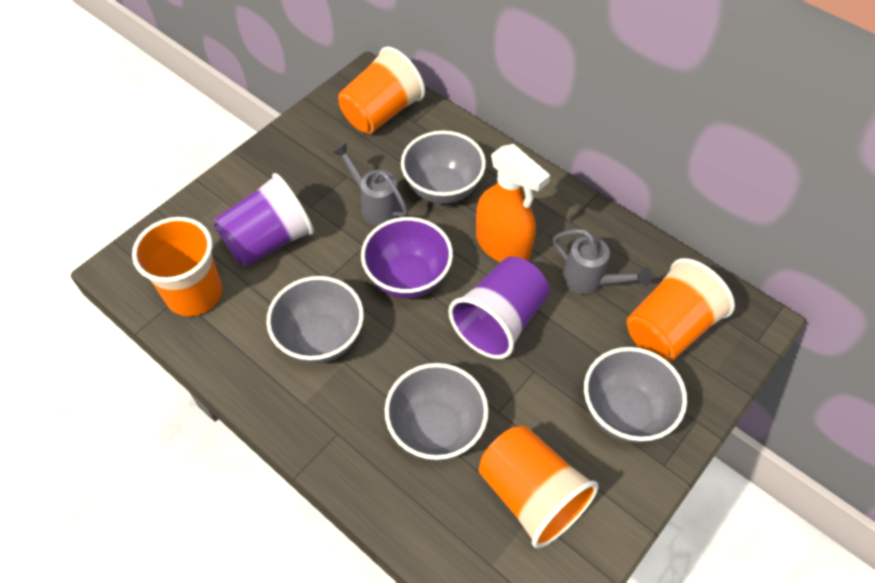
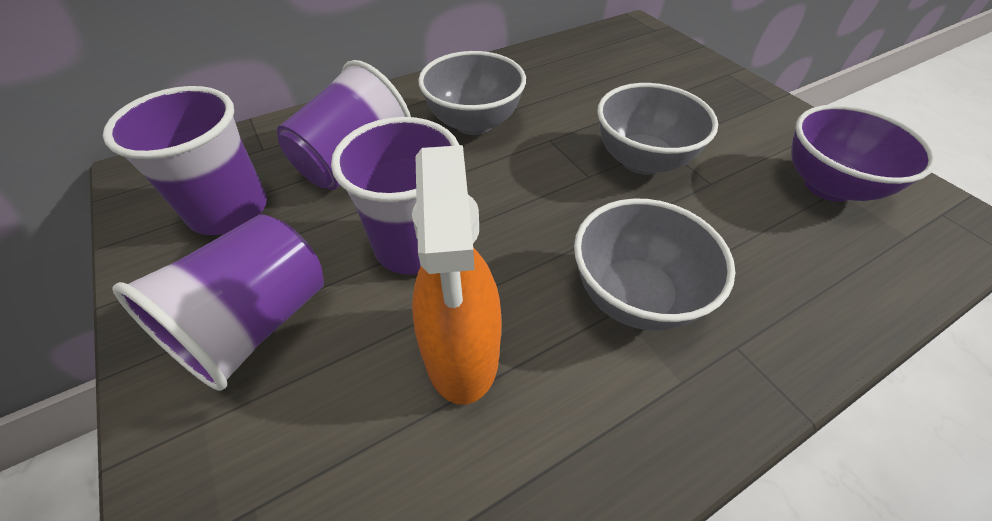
grey bowl: [266,276,364,364] [385,363,489,461] [401,131,486,204] [584,347,687,443] = 4 -> [418,51,526,135] [574,199,735,331] [597,83,718,175] = 3
grey watering can: [333,143,408,226] [553,229,652,295] = 2 -> none = 0
orange cup: [132,217,222,316] [338,47,425,134] [479,426,599,548] [626,258,735,362] = 4 -> none = 0
purple cup: [214,173,314,266] [448,257,549,359] = 2 -> [103,86,267,235] [112,215,324,391] [277,60,411,190] [331,117,459,275] = 4

